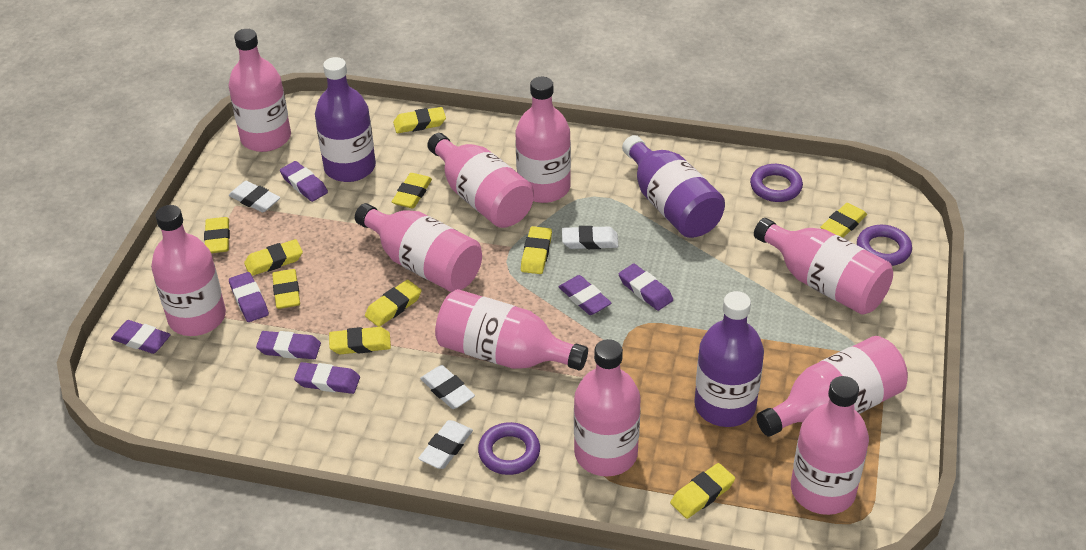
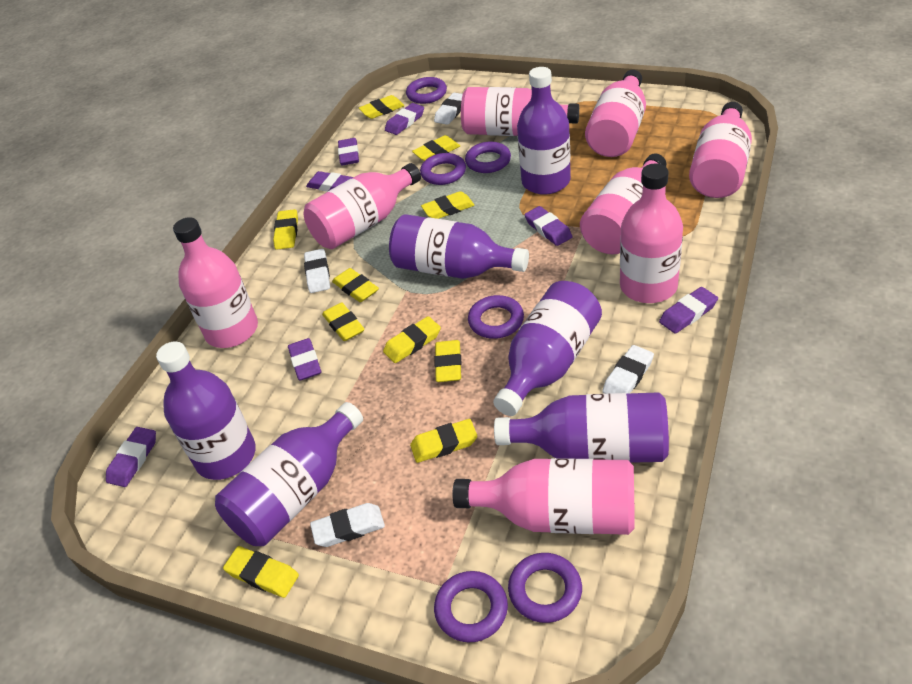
pink bottle: [151,205,226,336] [228,29,291,152] [355,203,482,292] [427,133,534,228] [435,289,588,371] [515,77,571,203] [574,339,641,476] [754,218,893,315] [756,336,908,437] [791,376,869,515] = 10 -> [173,217,258,348] [304,163,421,249] [453,458,635,535] [461,87,579,136] [580,154,666,254] [585,70,646,157] [620,164,683,303] [689,102,752,198] = 8
purple bottle: [315,57,376,182] [622,135,725,238] [694,291,764,427] = 3 -> [156,342,256,480] [215,402,363,546] [389,214,529,279] [493,281,602,416] [494,392,669,463] [517,67,571,195] = 6
purple ring: [478,422,540,475] [750,164,803,202] [857,225,912,266] = 3 -> [406,77,447,104] [420,153,466,185] [434,571,508,642] [465,142,511,173] [468,295,524,339] [508,553,582,623] = 6

